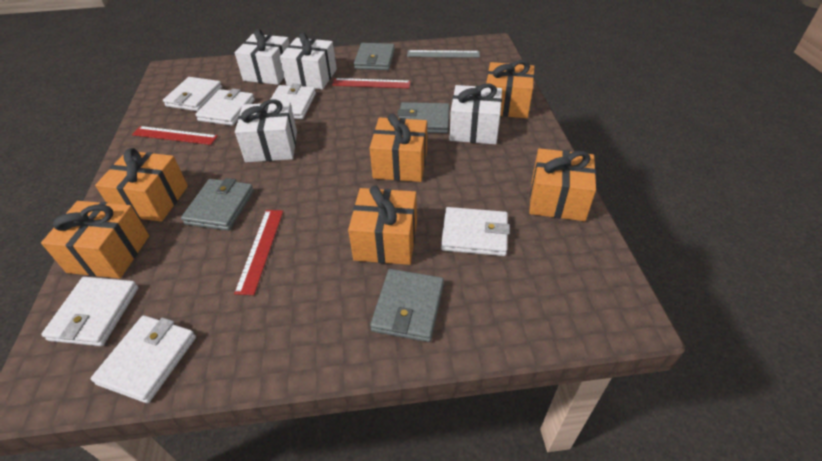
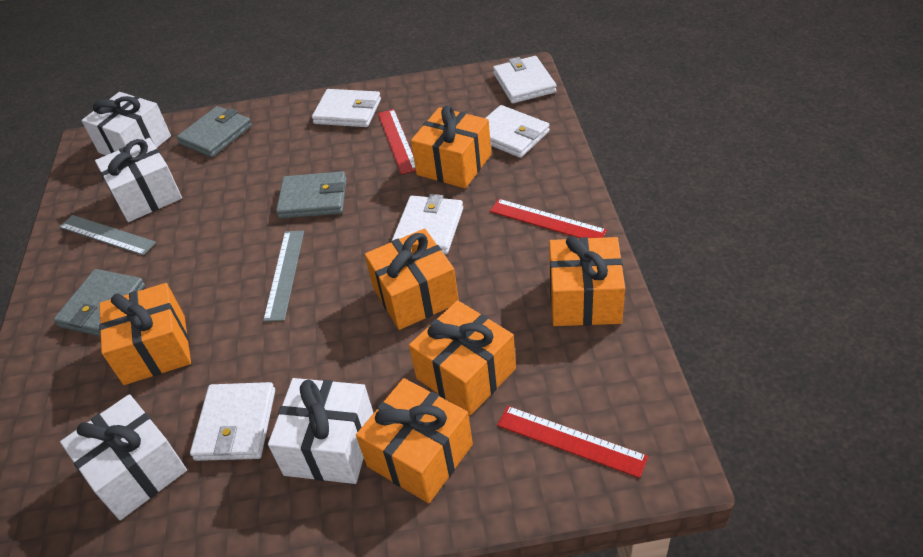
grey ruler: [407,50,480,58] = 1 -> [59,215,156,255] [263,231,304,322] = 2
grey wallet: [181,178,254,231] [354,43,395,70] [370,269,444,342] [397,102,450,133] = 4 -> [53,269,145,337] [176,106,252,158] [276,171,347,219] = 3
white wallet: [41,277,138,346] [91,315,196,403] [163,77,222,111] [195,89,255,126] [271,84,316,119] [441,207,510,256] = 6 -> [190,382,275,461] [312,89,381,127] [392,194,463,254] [486,105,550,158] [493,56,556,104] = 5

